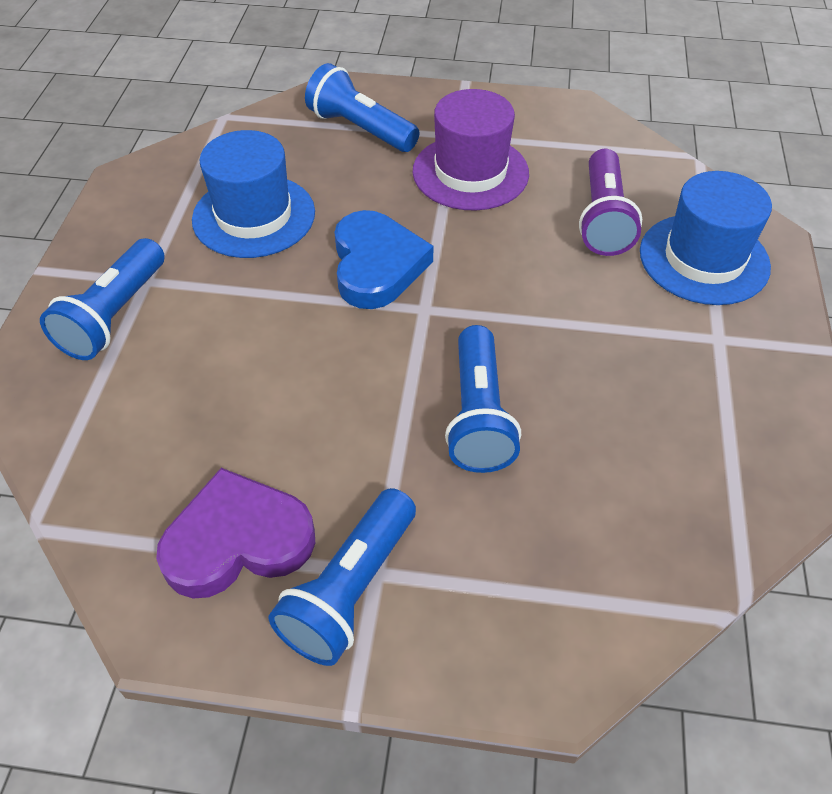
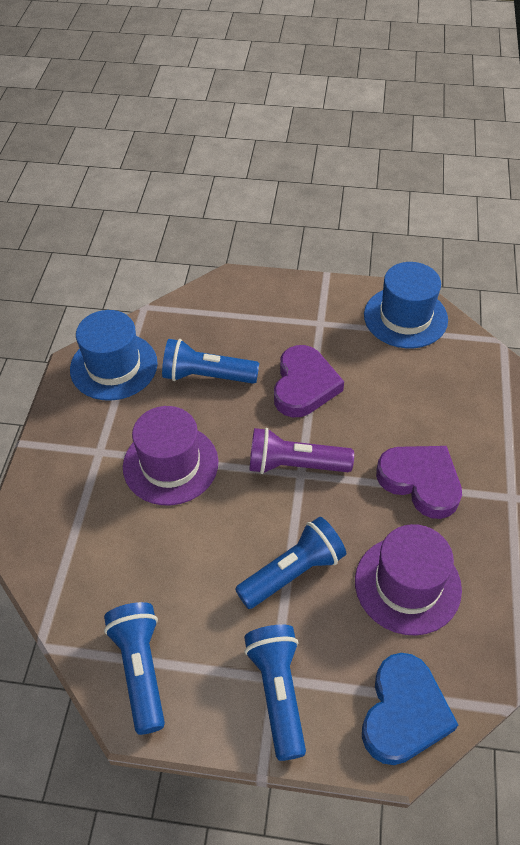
purple hat: [413,89,529,211] = 1 -> [123,406,218,505] [355,524,462,636] = 2
purple heart: [156,468,315,599] = 1 -> [274,345,344,417] [376,446,462,519] = 2

